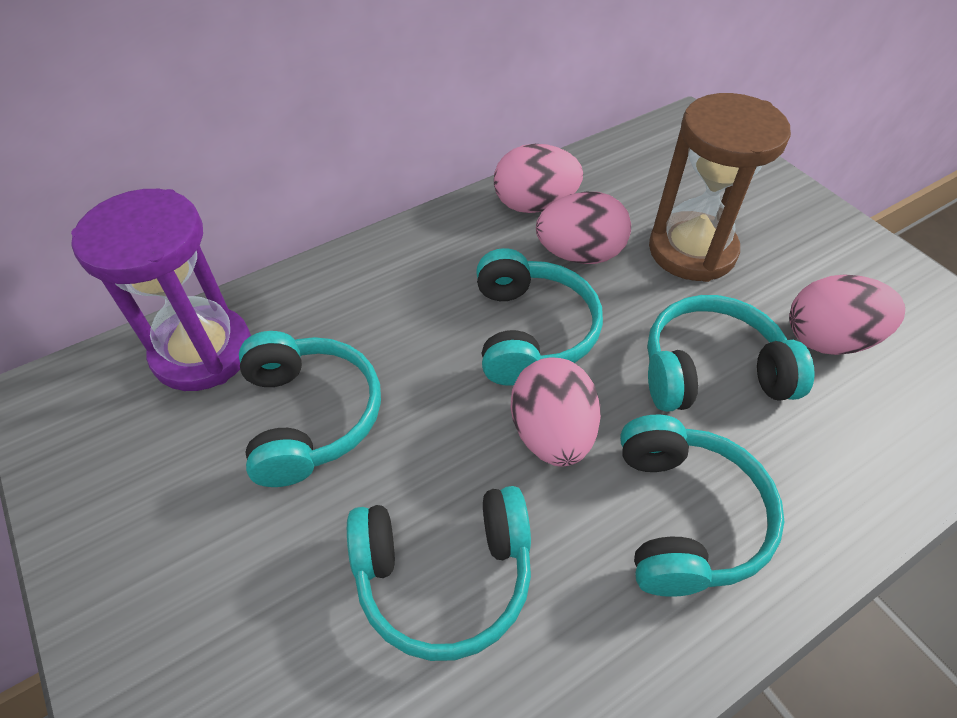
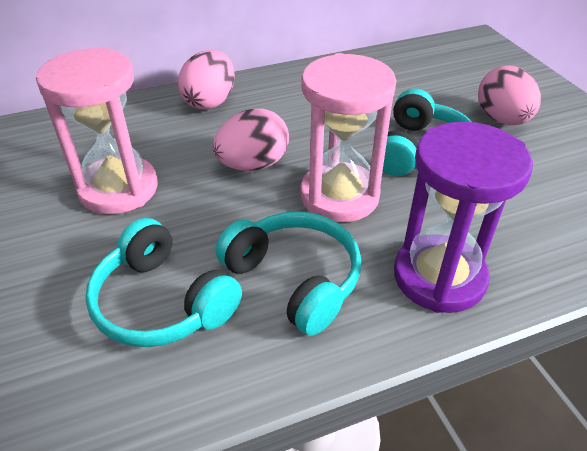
brown hourglass: [649,93,791,282] = 1 -> none = 0
pink egg: [494,144,583,213] [511,358,601,466] [536,192,631,264] [789,274,905,355] = 4 -> [178,50,235,110] [213,109,289,171] [478,65,541,125] = 3
pink hourglass: none = 0 -> [36,47,158,214] [300,53,396,222] = 2
turquoise headphones: [239,331,381,487] [347,486,531,661] [476,248,603,386] [620,414,784,597] [647,295,815,412] = 5 -> [85,218,242,347] [216,211,361,336] [383,89,472,176] = 3

